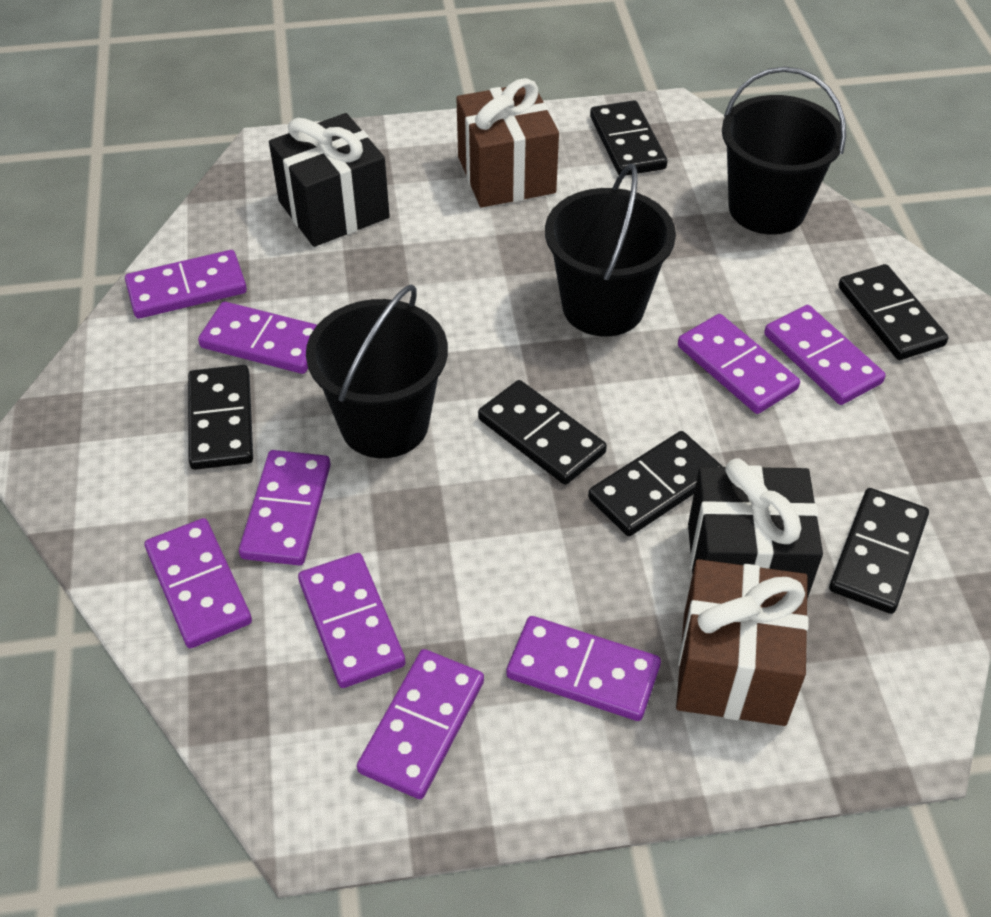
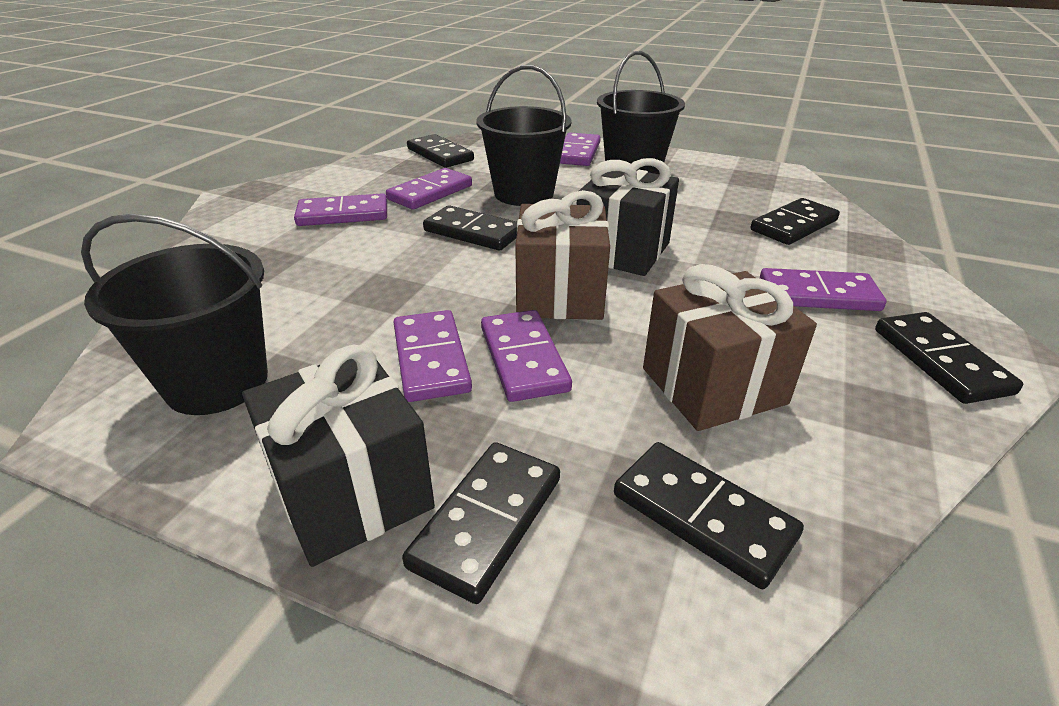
purple domino: [125,250,247,319] [145,518,252,648] [198,302,317,374] [239,450,331,565] [298,553,405,688] [357,649,484,799] [506,616,661,721] [678,314,800,414] [764,305,886,405] = 9 -> [294,193,387,226] [386,168,472,209] [394,310,472,402] [481,310,572,402] [560,133,601,166] [760,268,886,311] = 6

